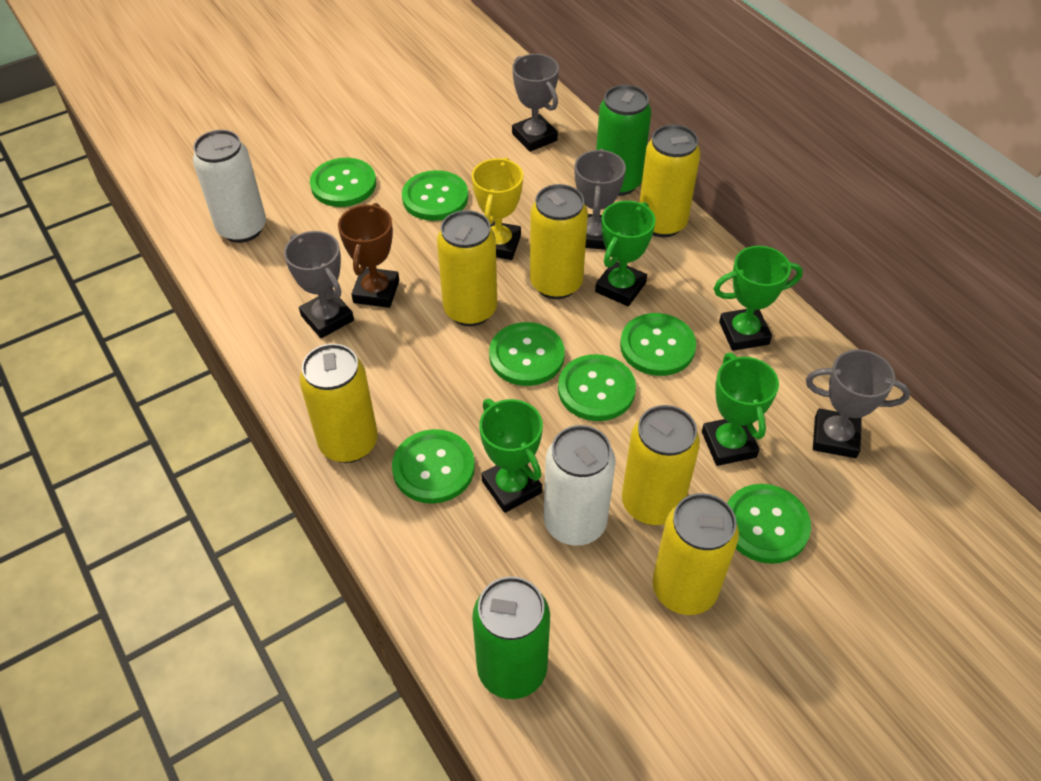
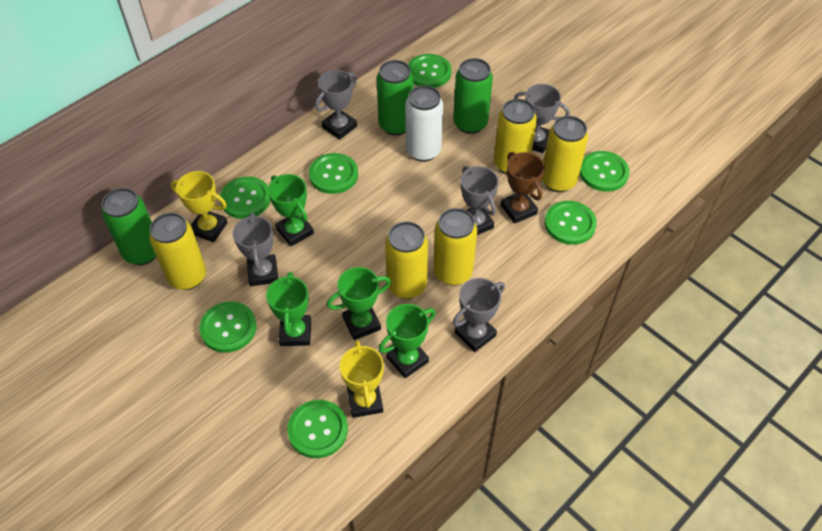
green can: [472,576,550,699] [596,85,651,196] = 2 -> [102,188,156,265] [377,60,414,136] [453,58,493,134] = 3
grey trophy: [284,231,354,338] [512,54,559,152] [575,149,626,250] [806,349,910,458] = 4 -> [233,213,278,286] [315,70,357,140] [453,278,505,352] [461,166,499,235] [514,84,570,153] = 5
white can: [193,130,266,243] [544,425,616,546] = 2 -> [405,85,443,162] = 1
yellow can: [299,344,378,463] [437,210,497,326] [530,184,588,299] [622,405,700,525] [639,125,700,237] [652,493,739,615] = 6 -> [149,213,206,290] [385,222,428,299] [433,208,477,286] [494,99,537,174] [542,116,588,192] = 5
yellow trophy: [472,158,523,260] = 1 -> [170,171,228,242] [340,340,384,418] = 2

